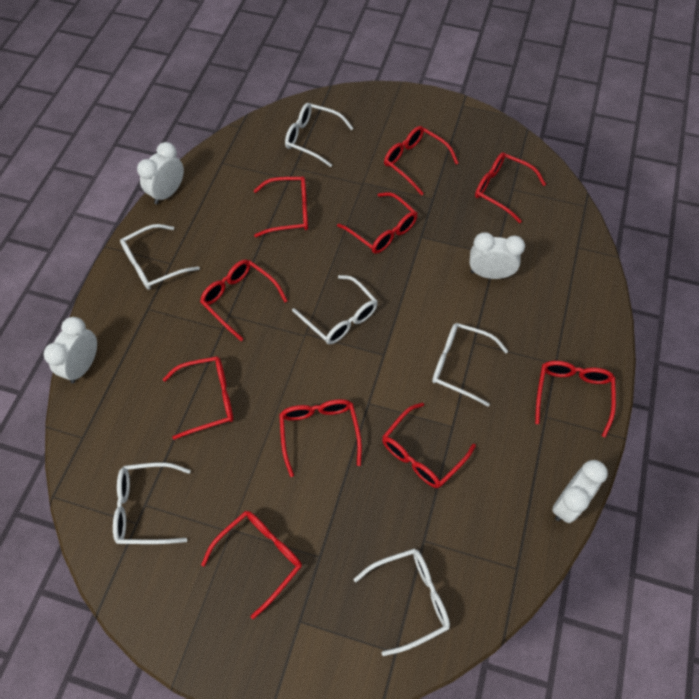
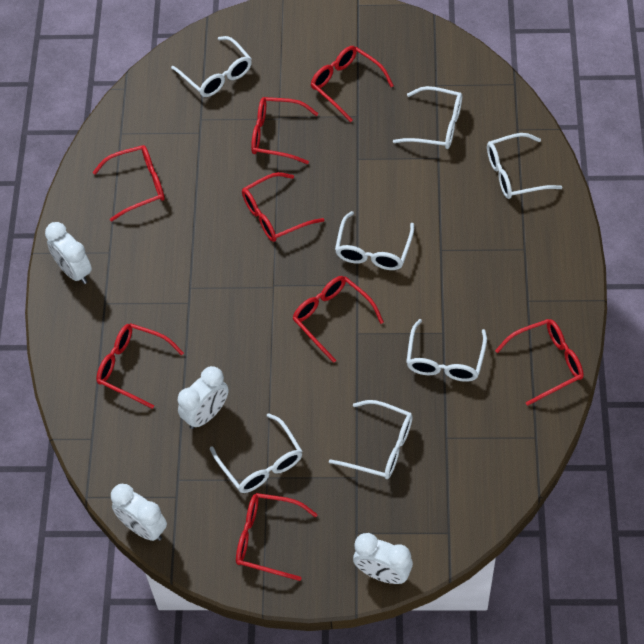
red glasses: [163,356,233,440] [200,260,288,341] [201,511,302,619] [254,177,308,237] [279,399,362,477] [337,192,418,254] [382,403,476,488] [384,126,458,196] [475,152,546,223] [535,361,616,437] = 10 -> [93,145,165,222] [96,323,184,409] [236,493,318,581] [242,172,325,242] [251,97,318,164] [292,276,384,363] [311,46,394,122] [495,319,584,406] = 8
white glasses: [113,462,191,544] [120,224,200,290] [285,103,354,167] [292,275,378,344] [353,548,450,656] [432,323,508,406] = 6 -> [171,36,252,97] [210,413,302,493] [329,400,413,479] [335,211,414,270] [393,86,462,149] [406,319,487,382] [487,133,562,199] = 7

